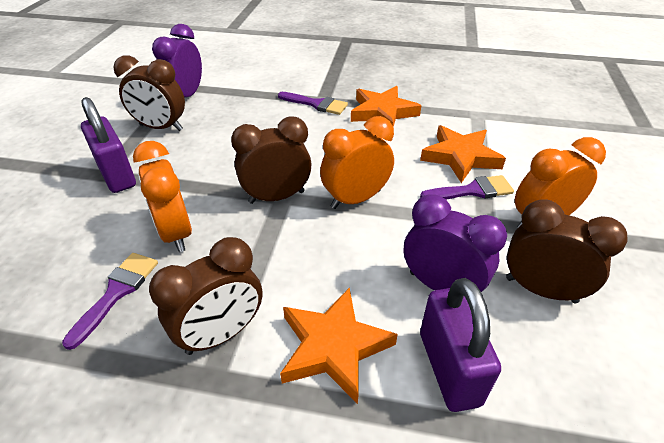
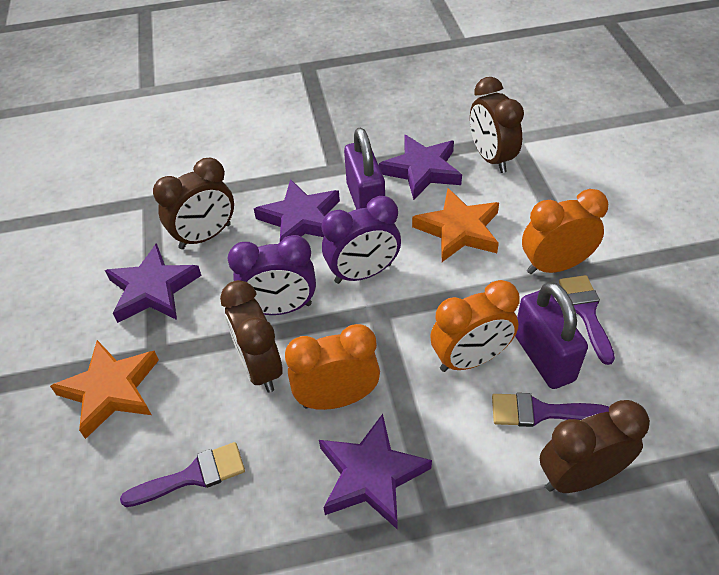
orange star: [280,287,398,404] [351,86,421,127] [420,125,506,183] = 3 -> [50,340,159,439] [412,188,499,262] = 2
purple star: none = 0 -> [105,243,202,323] [254,179,340,241] [319,414,432,530] [379,135,462,200] = 4

